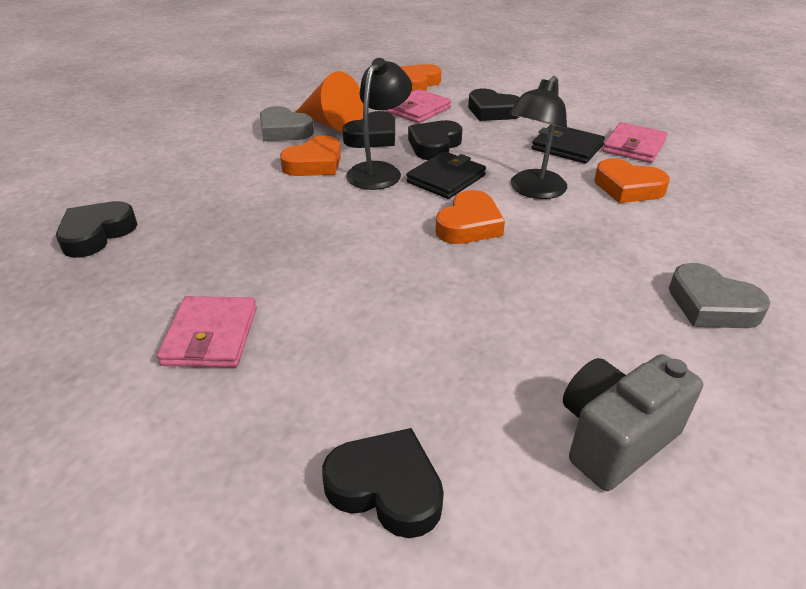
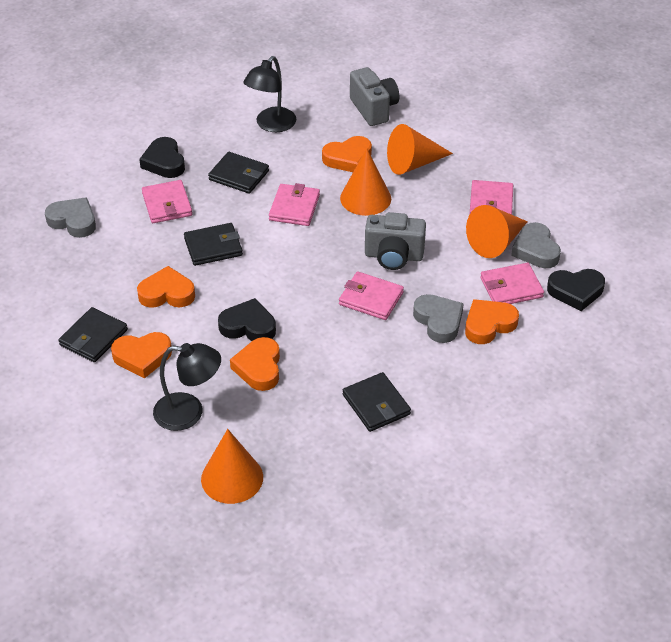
black heart: [56,201,138,258] [322,428,444,538] [342,111,395,148] [408,120,462,160] [468,89,520,121] = 5 -> [139,137,185,178] [218,298,276,341] [547,269,605,311] = 3
black wallet: [406,151,486,199] [532,125,605,164] = 2 -> [58,307,128,362] [184,223,243,266] [208,152,269,194] [343,372,411,432] = 4
grey camera: [563,354,703,491] = 1 -> [350,67,399,126] [365,212,426,270] = 2
grey heart: [260,106,314,141] [669,263,770,328] = 2 -> [45,197,96,238] [413,294,464,343] [511,222,561,268] = 3
orange cone: [296,71,364,132] = 1 -> [201,429,263,504] [340,148,391,216] [387,124,453,175] [466,205,528,258] = 4
orange heart: [280,136,341,176] [400,64,441,92] [435,190,505,244] [594,159,670,203] = 4 -> [111,332,172,378] [137,266,195,308] [230,337,280,391] [322,136,372,172] [465,299,519,344] = 5
pink wallet: [157,296,257,367] [386,89,451,123] [603,122,668,163] = 3 -> [142,180,192,223] [269,183,320,226] [339,271,404,320] [469,180,513,215] [480,263,544,304] = 5

